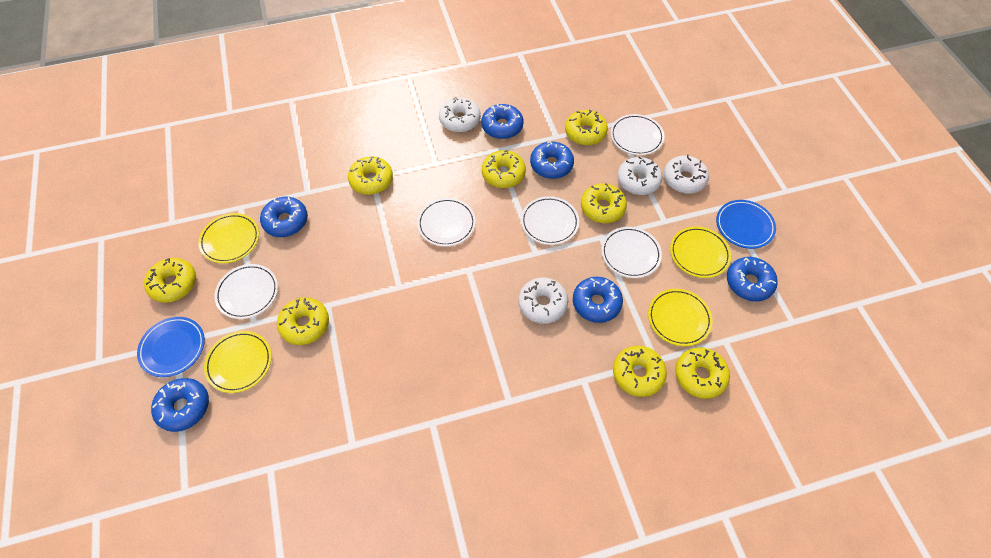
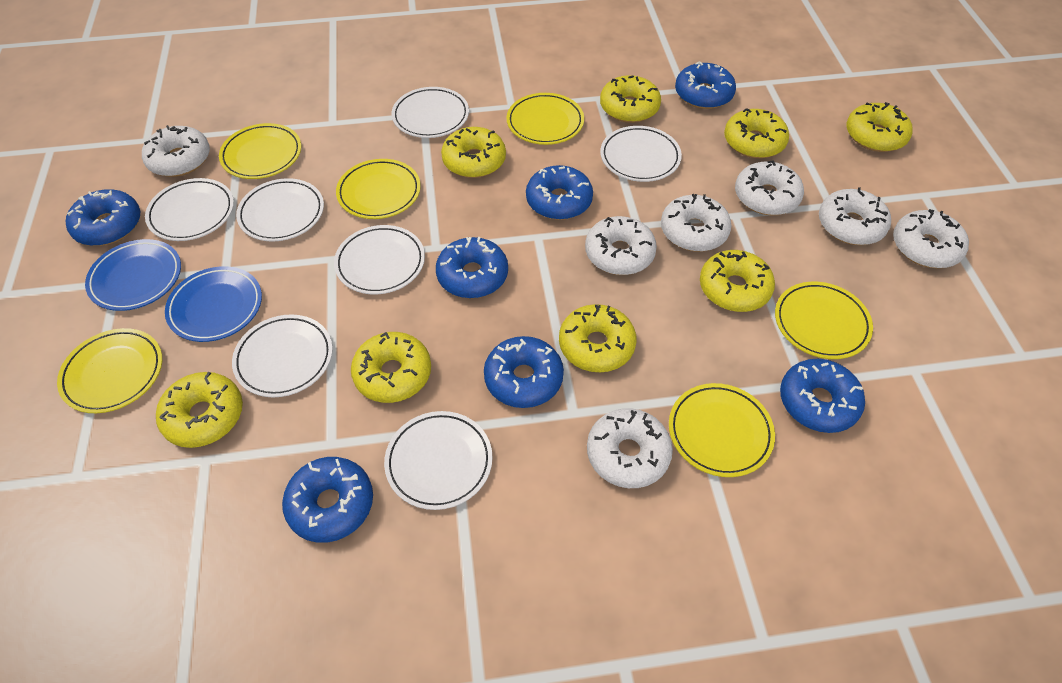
blue donut: [151,378,209,432] [260,197,308,237] [481,104,523,139] [530,141,574,179] [573,277,623,323] [727,257,778,302] = 6 -> [66,189,140,246] [282,457,373,543] [436,237,508,298] [484,336,564,408] [526,165,593,220] [675,62,736,109] [780,359,865,433] = 7
white donut: [439,97,481,132] [518,277,568,324] [617,156,663,195] [664,155,709,194] = 4 -> [142,125,210,177] [585,216,657,275] [587,408,673,488] [661,194,732,252] [735,160,804,215] [819,187,891,245] [893,209,969,268] = 7
white plate: [215,264,278,319] [417,198,476,247] [521,196,579,245] [601,227,662,278] [610,114,665,155] = 5 -> [145,178,234,241] [232,314,333,397] [236,178,324,242] [334,225,425,294] [384,411,493,510] [392,87,469,138] [600,126,682,182] = 7
yellow plate: [198,213,259,263] [204,331,272,393] [648,289,713,346] [670,226,731,278] = 4 -> [57,328,162,413] [219,123,301,179] [336,159,421,219] [506,93,584,145] [669,383,775,477] [775,282,873,359] = 6

